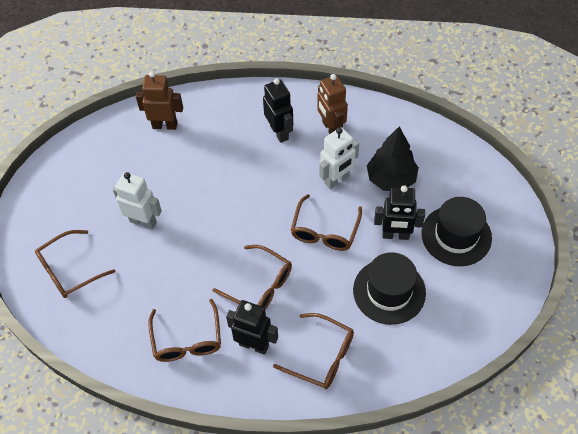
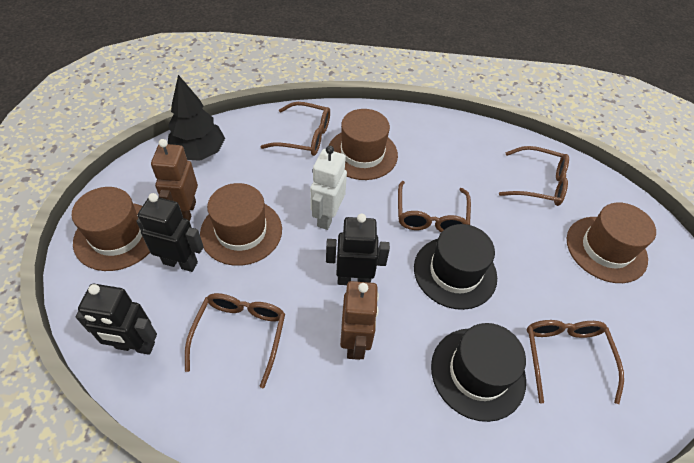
brown hat: none = 0 -> [72,187,150,271] [200,183,282,266] [329,109,398,180] [567,202,656,283] = 4
white robot: [113,172,162,230] [319,127,359,189] = 2 -> [310,146,347,230] = 1

